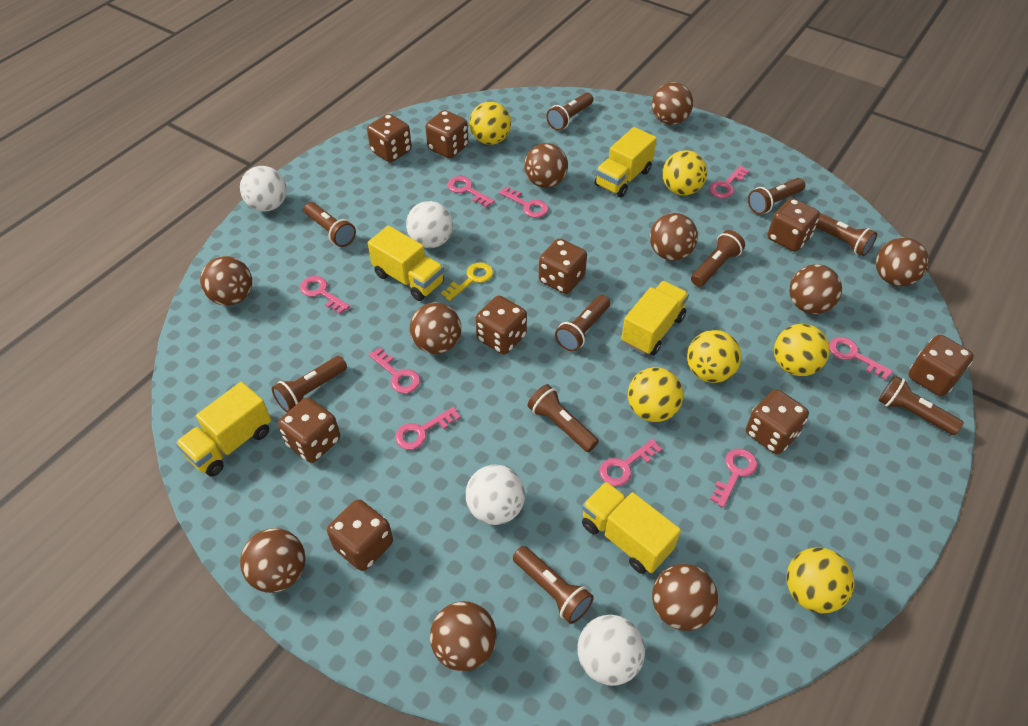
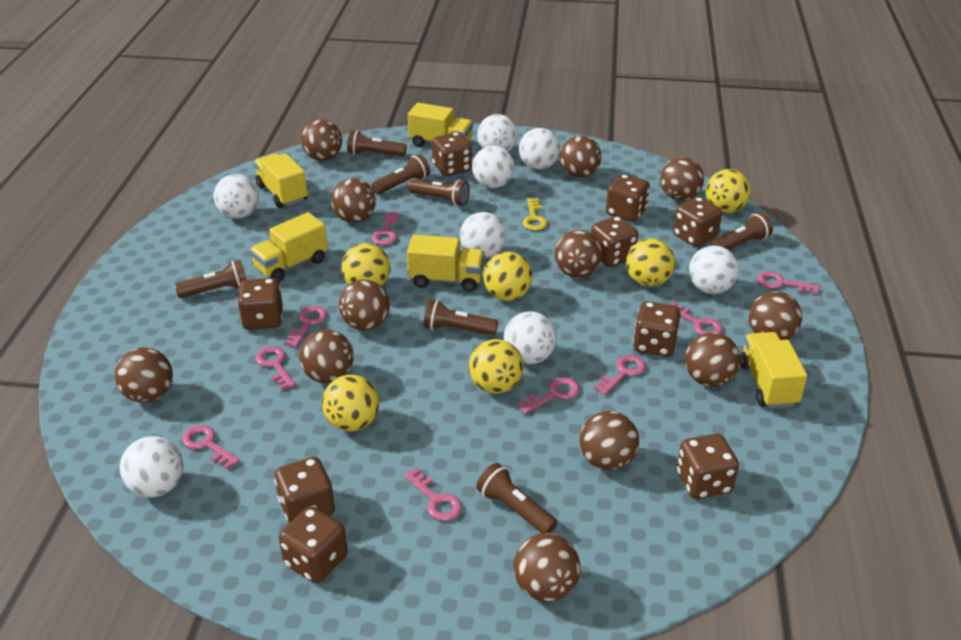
brown ball: [200,256,252,306] [240,528,305,593] [410,303,461,354] [430,601,497,671] [524,143,568,188] [650,213,698,261] [652,82,693,125] [652,564,718,631] [789,264,842,314] [876,238,929,286] = 10 -> [115,347,173,403] [299,329,354,383] [301,119,342,161] [331,178,376,223] [339,280,390,330] [513,533,581,602] [555,230,602,278] [559,136,601,178] [580,411,639,471] [660,157,704,201] [685,333,740,387] [749,291,802,340] = 12
brown flashlight: [272,356,347,412] [304,202,356,247] [513,546,594,624] [528,384,599,452] [546,92,593,131] [555,295,610,352] [691,230,745,287] [748,178,805,214] [816,213,877,256] [878,375,964,435] = 10 -> [175,260,247,298] [347,130,407,156] [372,154,430,195] [408,179,470,206] [424,299,498,335] [476,463,557,533] [710,212,773,249] = 7
white ball: [240,166,287,212] [406,201,453,248] [466,465,525,525] [578,615,645,686] = 4 -> [120,436,183,498] [214,174,259,219] [460,212,506,259] [472,146,514,188] [477,114,518,152] [504,311,557,364] [519,128,560,170] [689,246,739,294] = 8

